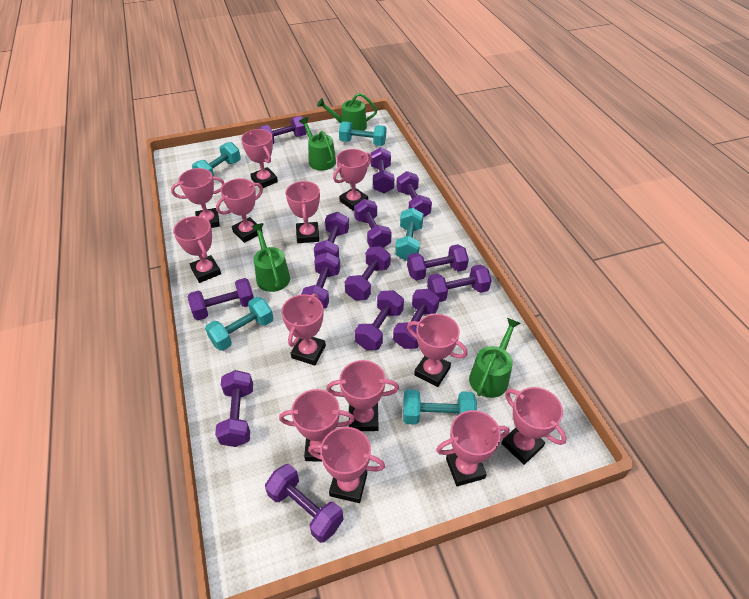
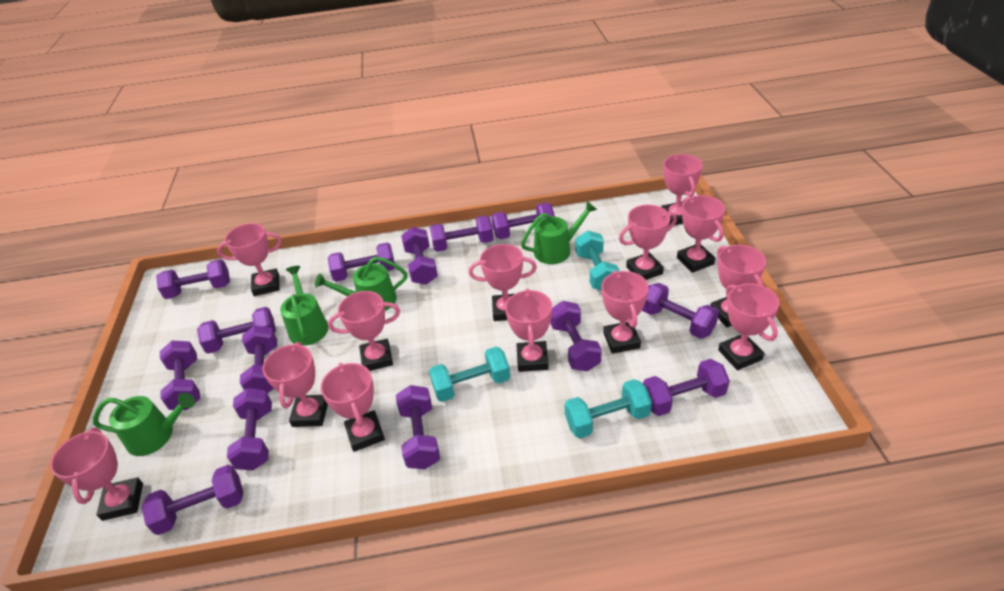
turquoise dumbbell: [192,142,241,176] [205,297,273,351] [339,121,386,146] [395,208,423,261] [403,389,477,425] = 5 -> [429,346,510,402] [564,379,652,438] [575,231,620,290] = 3

